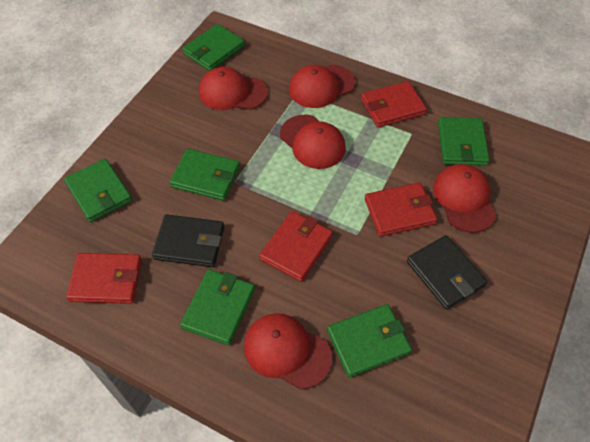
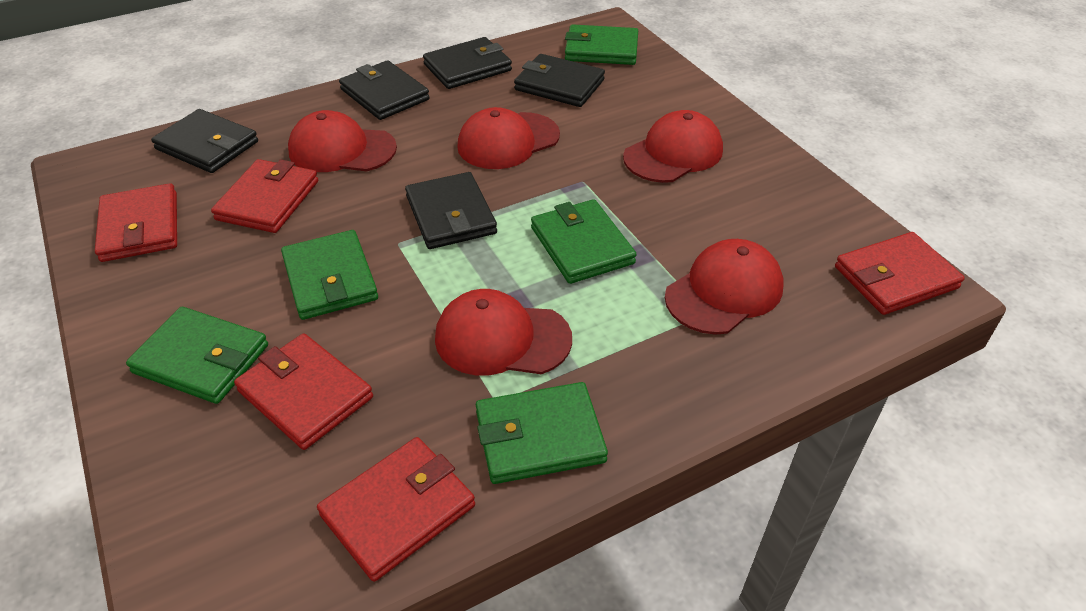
black wallet: [152,214,224,267] [407,235,487,309] = 2 -> [151,109,258,173] [339,60,430,120] [405,172,497,249] [423,37,512,89] [514,54,605,107] = 5
green wallet: [64,159,132,222] [169,149,240,201] [180,269,255,345] [182,24,245,71] [327,304,412,378] [438,117,490,166] = 6 -> [126,307,268,404] [281,230,378,320] [476,382,608,484] [531,199,637,284] [565,24,638,65] = 5
red wallet: [66,253,142,304] [259,211,333,282] [361,81,427,128] [365,183,437,236] = 4 -> [95,183,177,262] [211,159,318,233] [234,333,373,450] [317,437,475,582] [835,232,965,315] = 5

